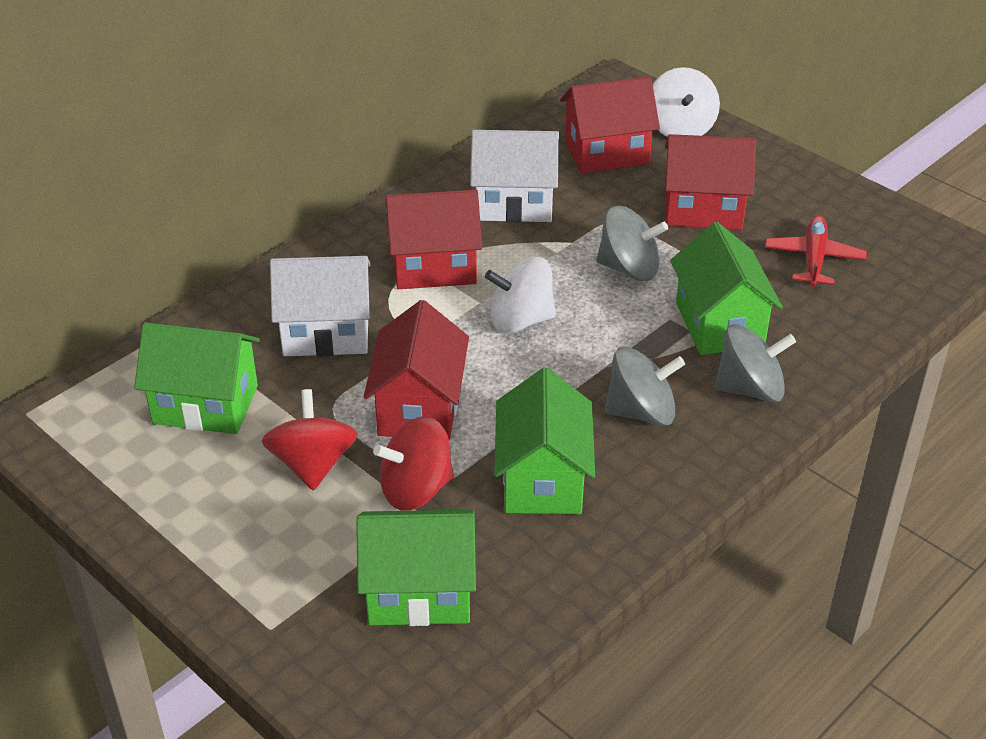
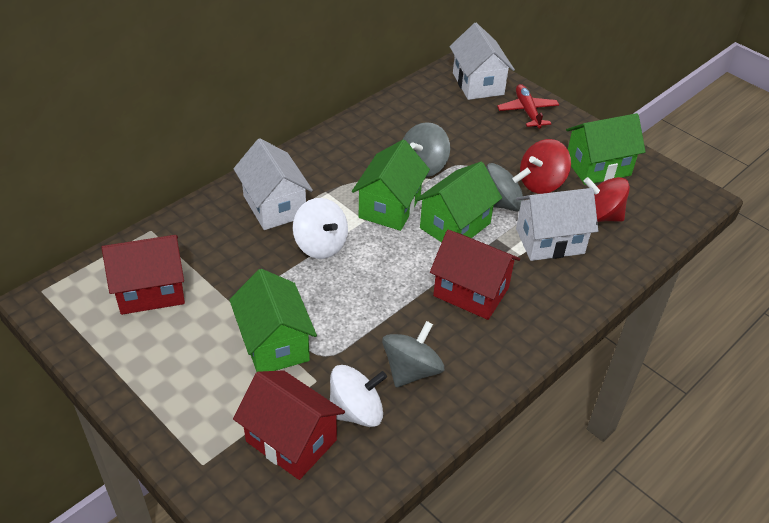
red house: [364,300,469,440] [386,190,482,289] [560,76,660,173] [665,134,756,229] = 4 -> [102,235,185,315] [233,370,345,480] [430,230,520,320] = 3
white house: [270,256,371,357] [470,130,559,223] = 2 -> [234,138,313,230] [450,23,515,100] [516,188,598,261] = 3

